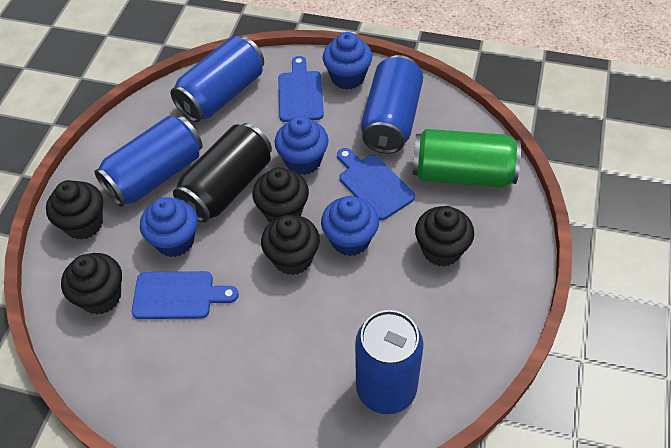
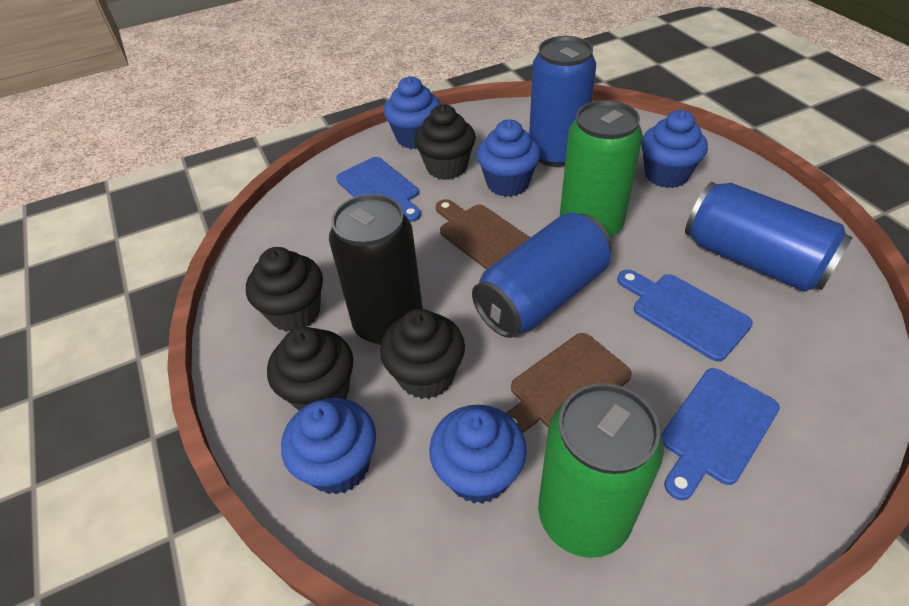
black cupcake: [46,180,103,240] [61,253,122,314] [252,167,309,222] [261,215,320,275] [415,206,474,266] = 5 -> [246,247,323,331] [267,327,354,410] [380,309,465,399] [414,104,476,180] = 4
blue can: [94,116,203,207] [171,36,264,122] [355,310,423,414] [361,55,423,154] = 4 -> [472,213,612,338] [529,36,596,167] [685,182,853,291] = 3
blue cupcake: [140,197,198,257] [275,116,329,175] [321,196,379,256] [323,32,372,89] = 4 -> [281,398,376,495] [384,76,441,149] [429,405,527,504] [477,119,541,197] [641,110,708,188] = 5
brown cutting board: none = 0 -> [435,199,531,269] [506,333,632,434] = 2
green can: [413,129,521,187] = 1 -> [538,383,664,558] [560,100,643,238] = 2

